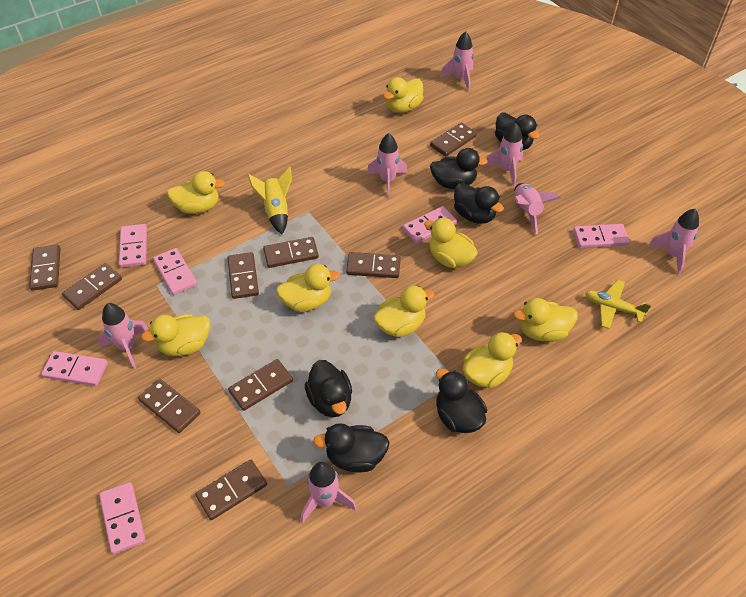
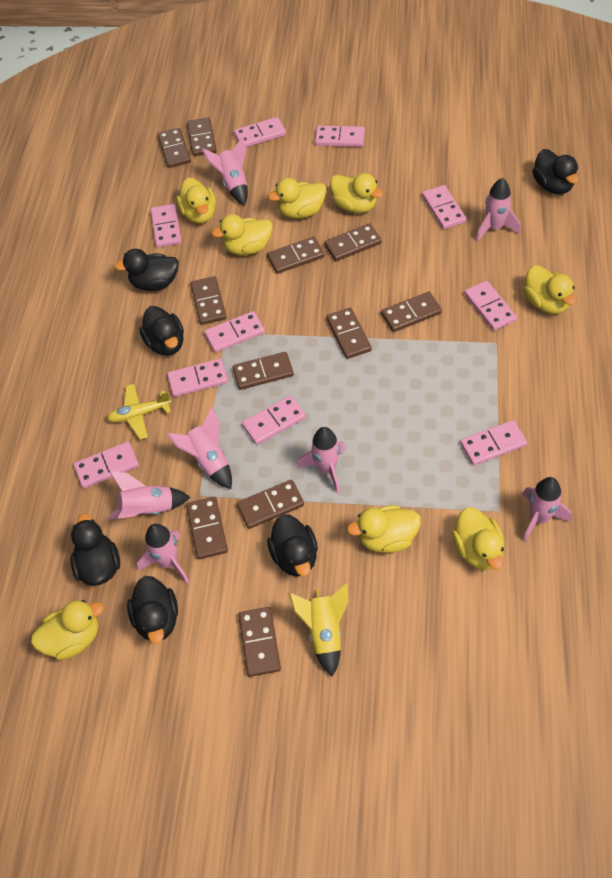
brown domino: [29,245,60,291] [62,263,122,310] [138,379,201,433] [195,460,267,520] [228,252,259,299] [228,359,293,411] [263,237,319,268] [346,252,401,278] [430,123,477,157] = 9 -> [158,128,191,168] [186,497,228,559] [187,117,216,156] [190,276,227,325] [232,352,294,390] [237,479,304,529] [238,607,281,677] [267,237,324,274] [324,223,382,261] [326,308,372,359] [381,292,442,332] = 11
pink domino: [41,351,108,386] [99,482,145,554] [119,224,147,268] [153,248,197,295] [403,206,457,244] [573,224,630,248] = 6 -> [74,442,139,488] [151,204,182,248] [167,359,228,397] [204,311,265,353] [234,117,286,147] [242,395,306,445] [315,125,365,147] [422,185,466,229] [460,420,527,466] [464,281,517,331] = 10

